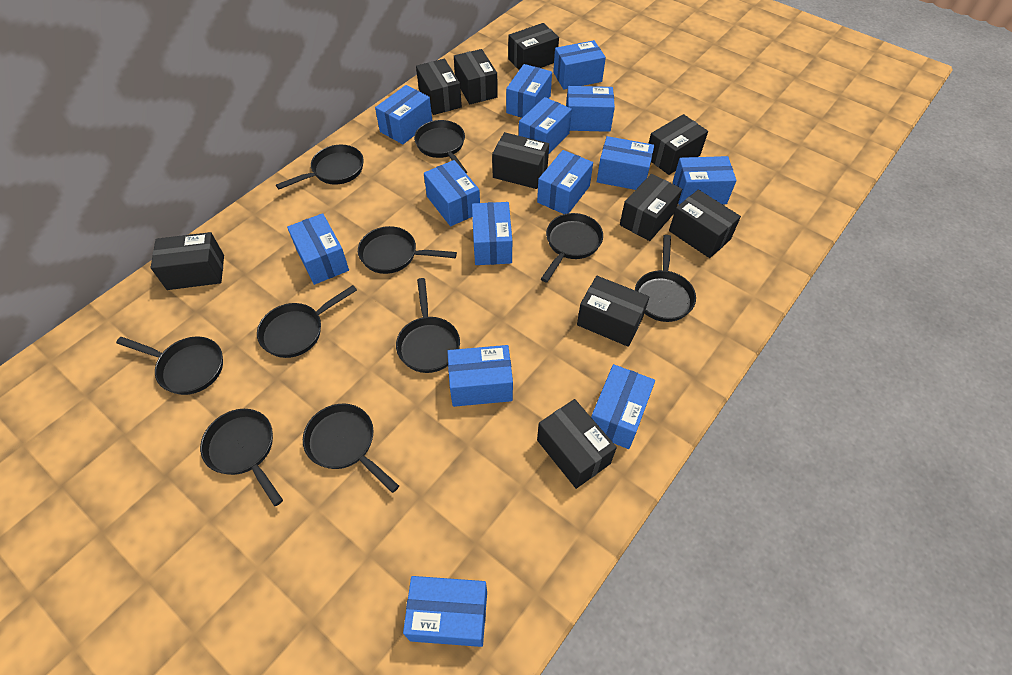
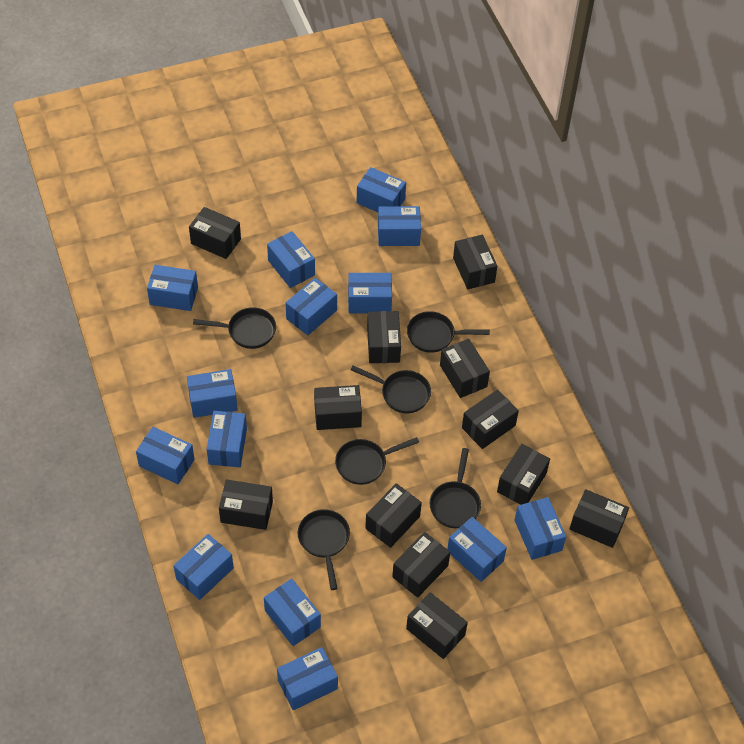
black box: [150,232,224,290] [416,59,462,115] [454,49,498,104] [492,132,549,189] [508,23,559,70] [537,399,617,489] [577,276,649,347] [620,174,682,241] [648,114,708,175] [669,190,741,258] = 10 -> [189,207,241,259] [219,480,273,530] [314,385,362,430] [365,483,422,548] [367,311,401,363] [392,532,450,598] [406,592,468,659] [440,339,490,398] [453,235,497,289] [462,389,519,449] [497,444,550,505] [570,489,629,548] = 12
black pan: [116,336,223,395] [200,409,283,506] [257,285,357,358] [276,145,364,189] [303,404,399,493] [358,226,457,274] [396,278,460,373] [414,120,467,174] [541,213,603,282] [635,235,696,322] = 10 -> [193,307,276,349] [298,509,350,590] [335,437,419,485] [351,366,431,413] [407,311,490,353] [430,448,481,528] = 6

